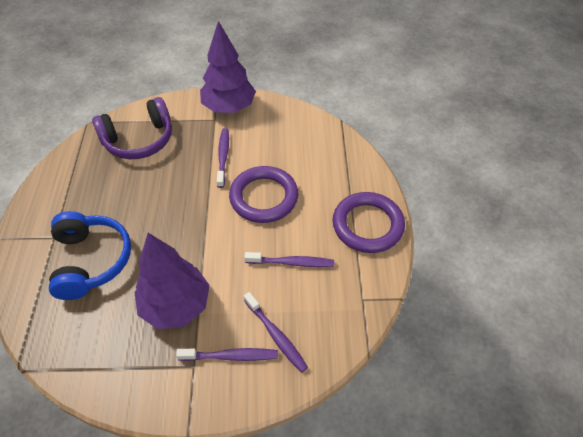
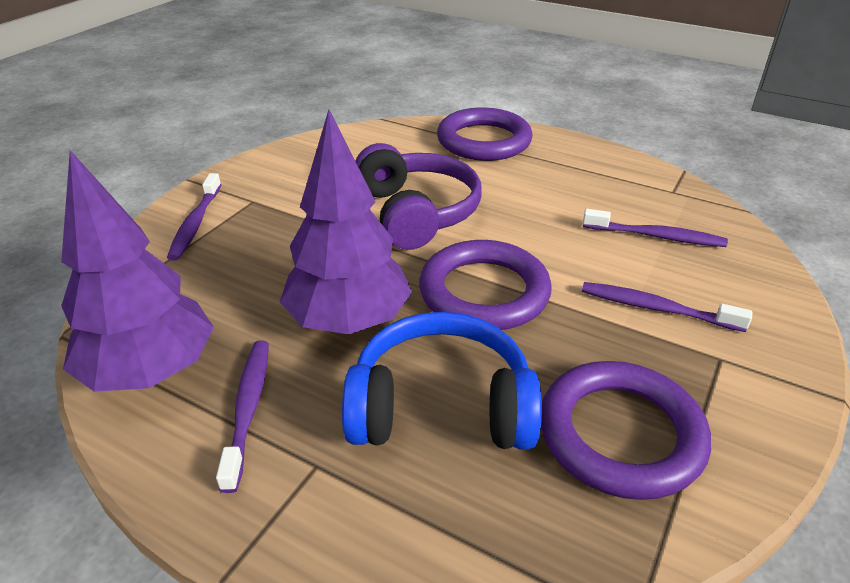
purple ring: [229,166,298,223] [333,192,405,253] = 2 -> [419,240,552,330] [437,108,533,161] [541,361,711,500] = 3

